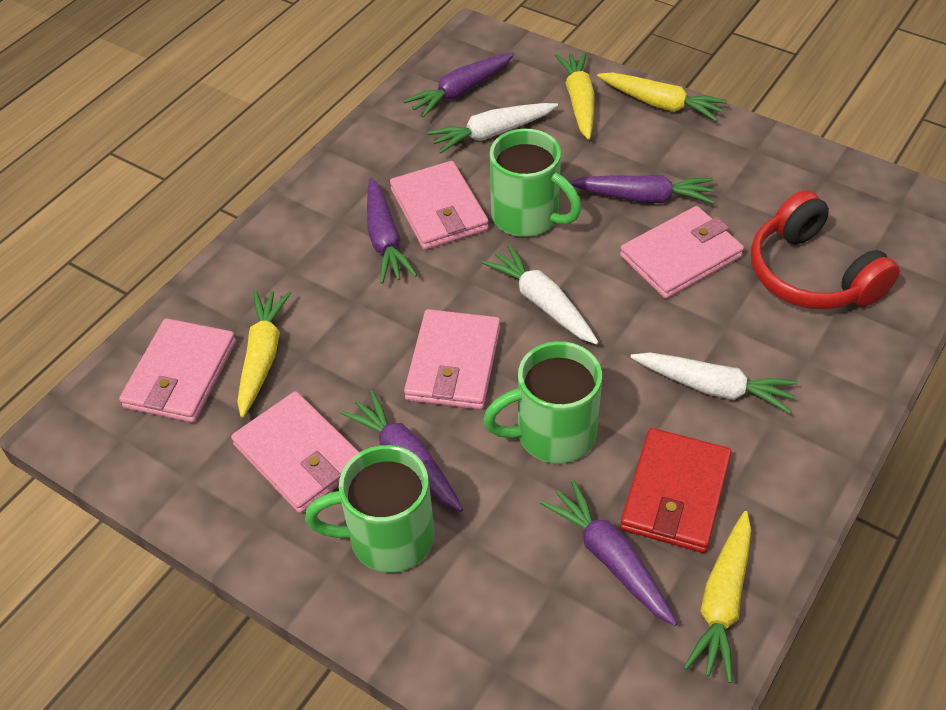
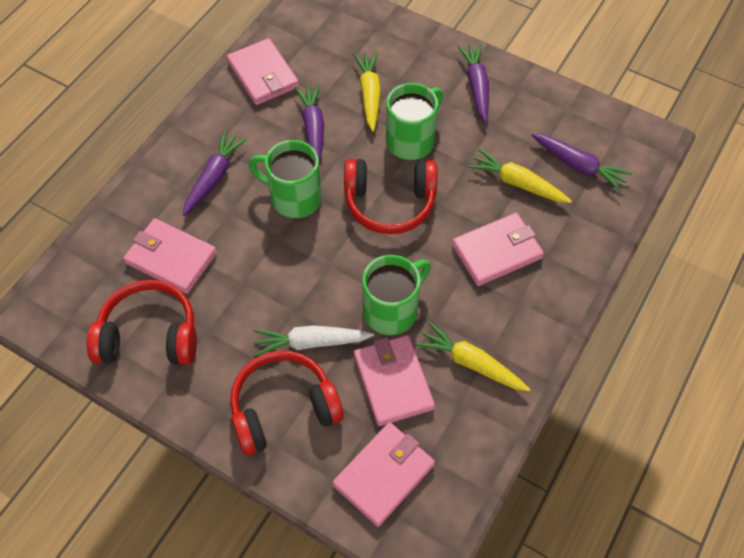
purple carrot: [340,391,463,512] [367,178,417,284] [403,53,514,118] [540,480,677,626] [569,175,714,204] = 5 -> [183,131,247,216] [295,84,324,164] [457,44,489,123] [531,133,632,191] = 4
red headphones: [751,190,900,309] = 1 -> [87,280,197,365] [230,351,344,456] [344,159,437,234] = 3
red wallet: [620,428,732,553] = 1 -> none = 0
white carrot: [428,103,558,154] [482,245,599,345] [630,352,798,414] = 3 -> [254,325,374,356] = 1
yellow carrot: [237,290,291,418] [555,52,595,140] [597,73,728,121] [684,511,751,683] = 4 -> [353,52,381,132] [416,322,531,391] [468,149,572,203] = 3

